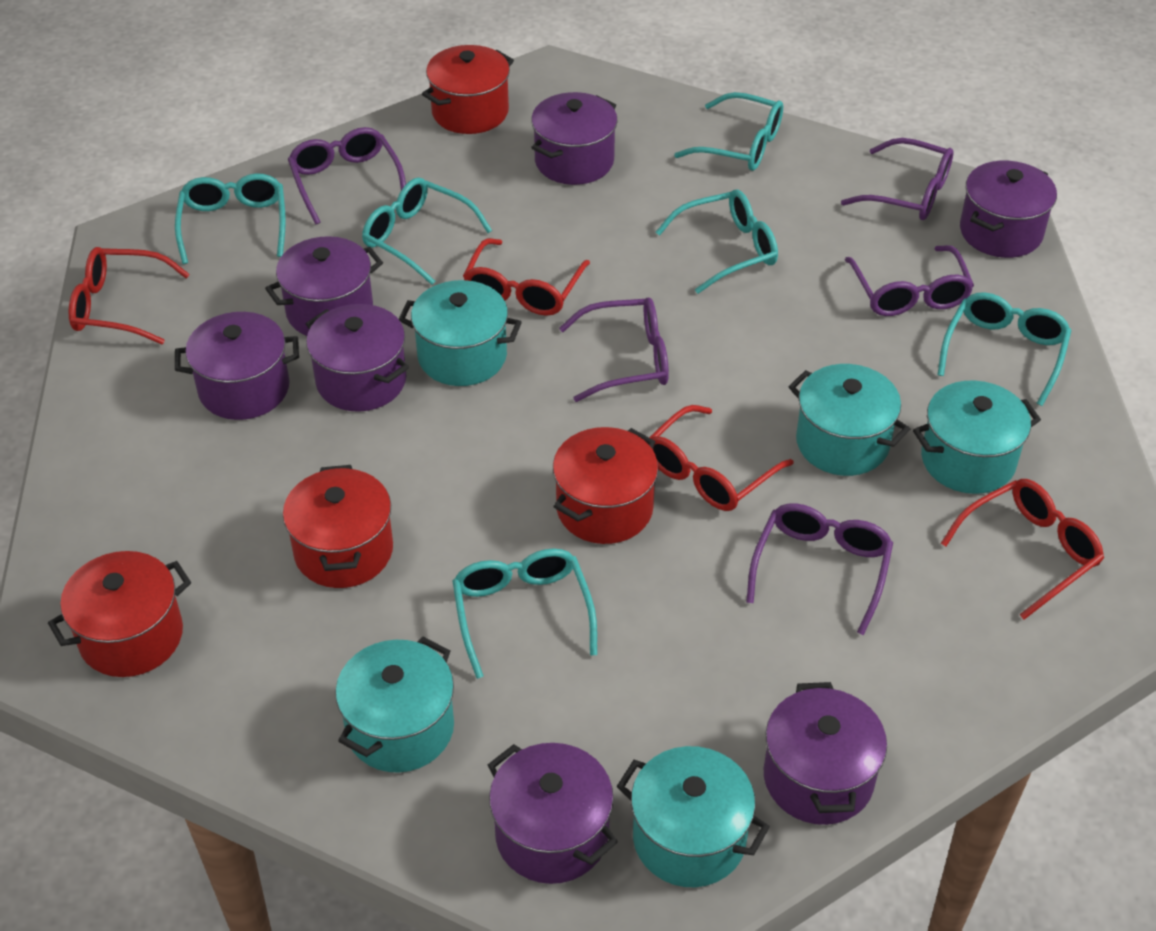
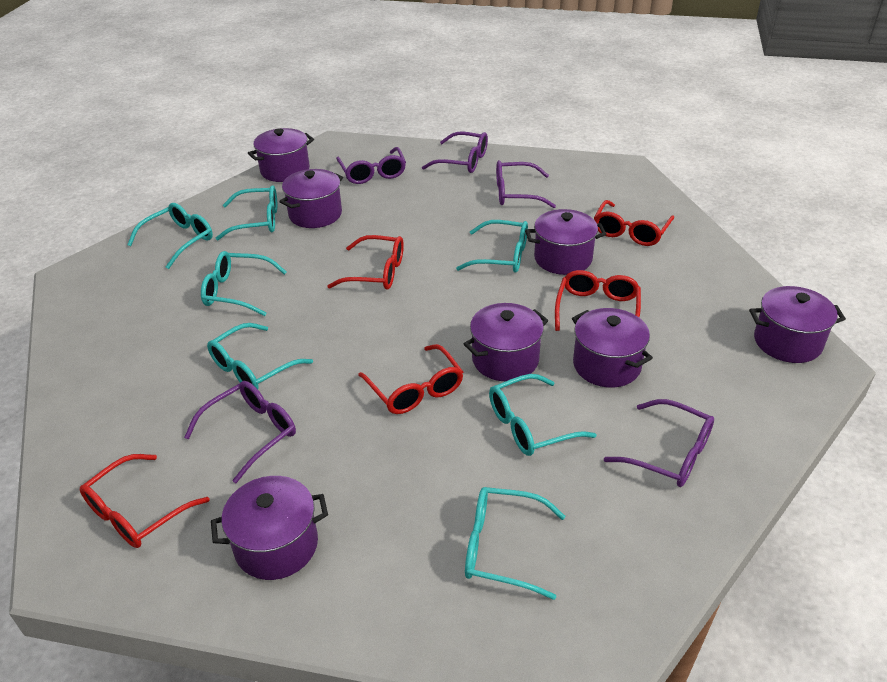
red glasses: [68,247,190,344] [463,238,590,316] [649,405,794,511] [941,479,1104,620] = 4 -> [80,454,210,548] [327,235,404,290] [358,344,463,414] [555,270,641,331] [594,200,674,246] = 5
red pot: [48,551,191,677] [283,465,393,588] [422,45,514,134] [553,427,658,544] = 4 -> none = 0
turquoise glasses: [175,173,286,264] [362,178,492,285] [453,548,597,679] [656,189,778,294] [674,92,783,171] [937,292,1072,406] = 6 -> [127,203,213,269] [201,251,287,316] [207,323,313,389] [215,185,277,240] [456,220,528,273] [465,487,565,600] [489,374,597,456] = 7
turquoise pot: [335,637,454,773] [399,280,522,386] [617,746,770,887] [788,364,910,476] [913,381,1041,494] = 5 -> none = 0

